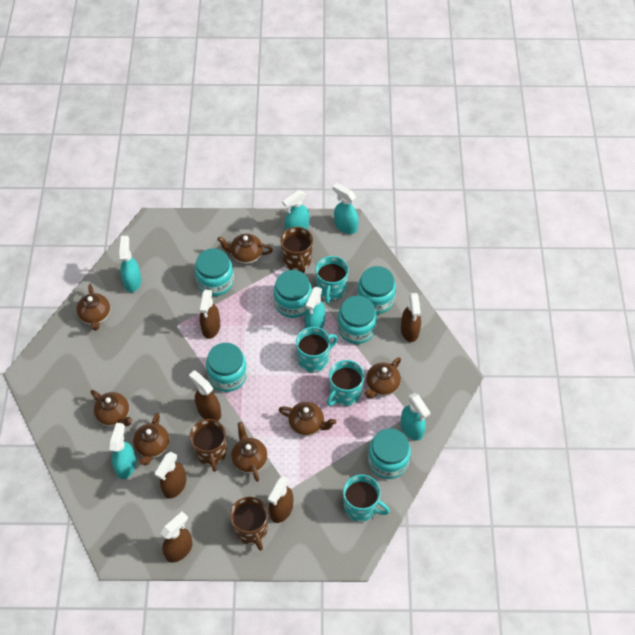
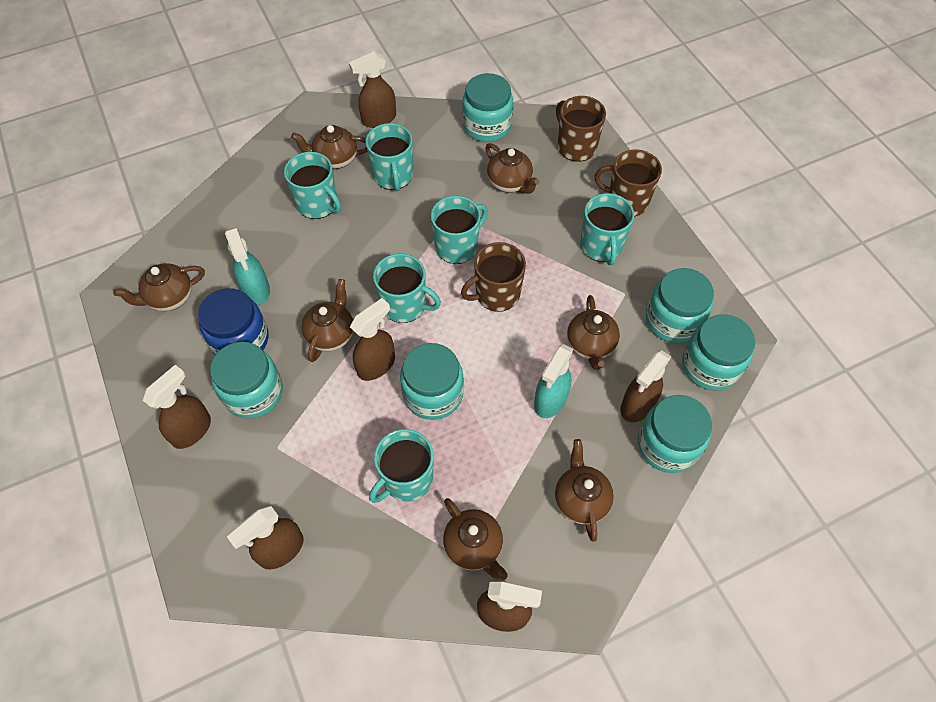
blue jar: none = 0 -> [198,288,268,355] = 1
turquoise mug: [296,327,338,373] [315,256,349,304] [327,360,364,406] [343,474,390,522] = 4 -> [284,152,341,219] [366,123,413,191] [369,429,434,503] [373,253,441,323] [431,196,488,264] [580,193,634,265] = 6
turquoise spray bottle: [110,423,136,479] [119,236,141,292] [282,190,310,231] [305,287,325,329] [333,183,359,234] [401,393,430,441] = 6 -> [225,227,270,305] [534,344,573,418] = 2

